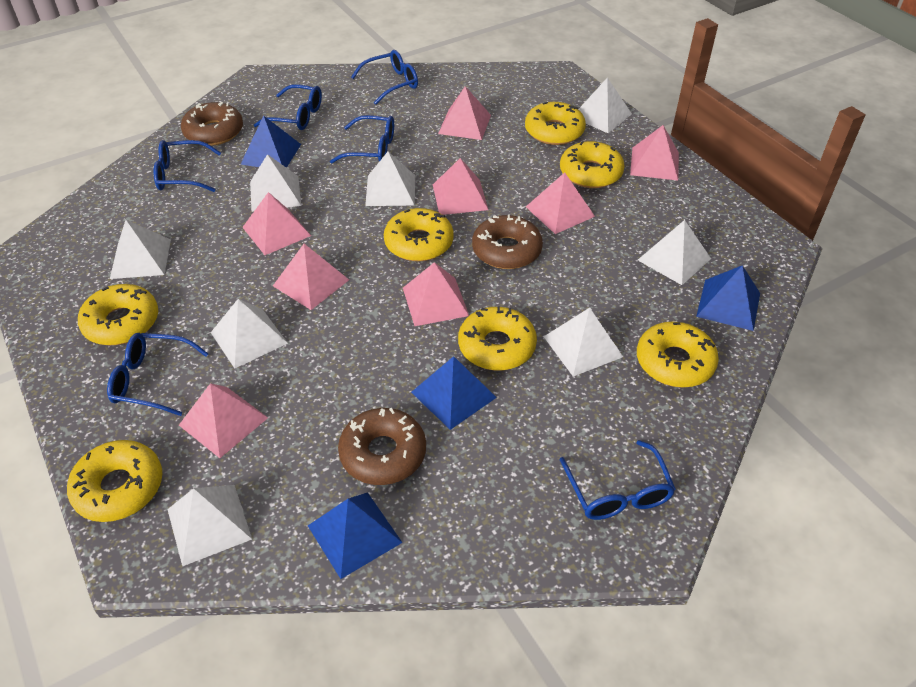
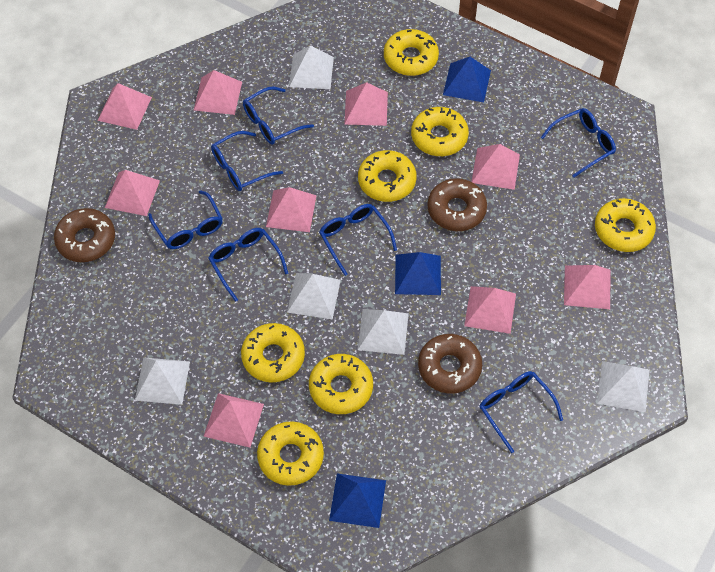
blue glasses: [107,333,208,416] [154,140,221,192] [254,84,322,130] [330,115,394,163] [351,50,418,105] [560,440,676,520] = 6 -> [148,190,223,249] [208,228,288,302] [211,131,283,191] [243,87,314,145] [319,204,397,276] [479,371,563,453] [541,108,616,177] = 7
blue pyramid: [241,115,301,168] [308,492,403,579] [411,356,497,430] [696,265,760,331] = 4 -> [329,473,386,528] [395,252,441,295] [443,57,491,102] = 3
pink pyramid: [179,383,268,458] [243,192,311,255] [273,244,349,310] [403,262,469,326] [433,158,488,215] [438,86,491,140] [526,172,595,234] [630,125,679,181] = 8 -> [97,83,152,130] [105,170,160,216] [194,70,242,115] [203,393,264,448] [266,187,317,232] [344,82,388,126] [464,286,516,334] [471,144,520,190] [564,265,610,309] = 9
white pyramid: [110,220,171,279] [167,485,252,566] [211,299,288,368] [250,154,301,212] [365,152,415,206] [544,308,623,376] [578,77,632,133] [638,220,711,285] = 8 -> [135,357,190,405] [287,273,341,319] [289,46,334,89] [358,309,409,355] [597,361,650,412] = 5

